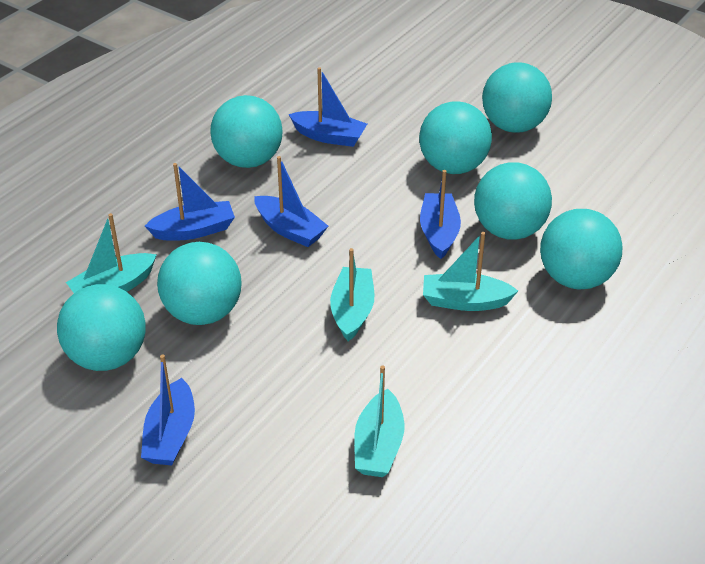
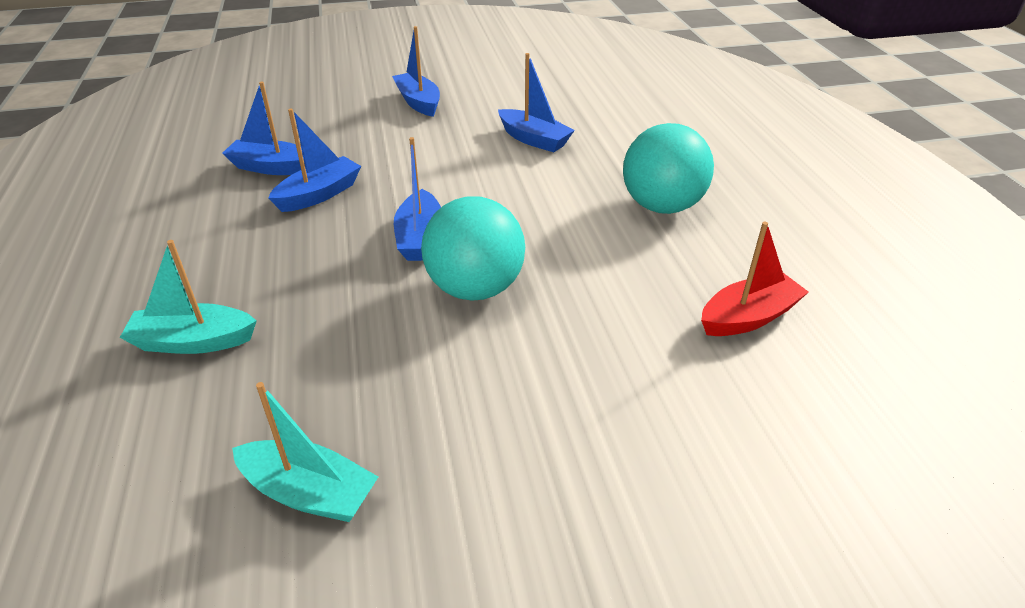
red boat: none = 0 -> [701,222,809,336] = 1
turquoise ball: [57,284,146,371] [157,242,242,325] [210,95,283,168] [419,101,492,174] [474,162,552,240] [482,62,552,133] [540,209,622,289] = 7 -> [421,196,525,301] [623,123,714,214] = 2
turquoise boat: [66,213,157,293] [330,248,375,341] [354,365,404,477] [423,232,518,311] = 4 -> [120,240,257,354] [232,382,378,522] = 2

